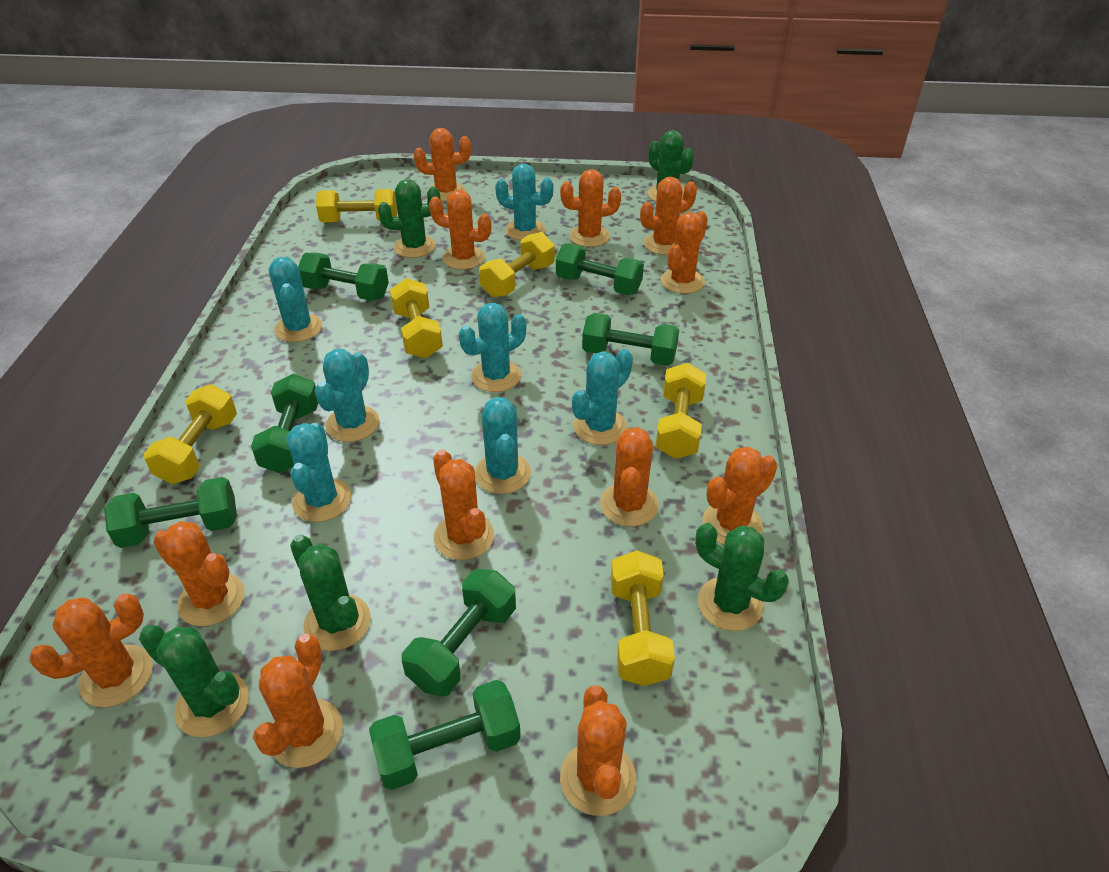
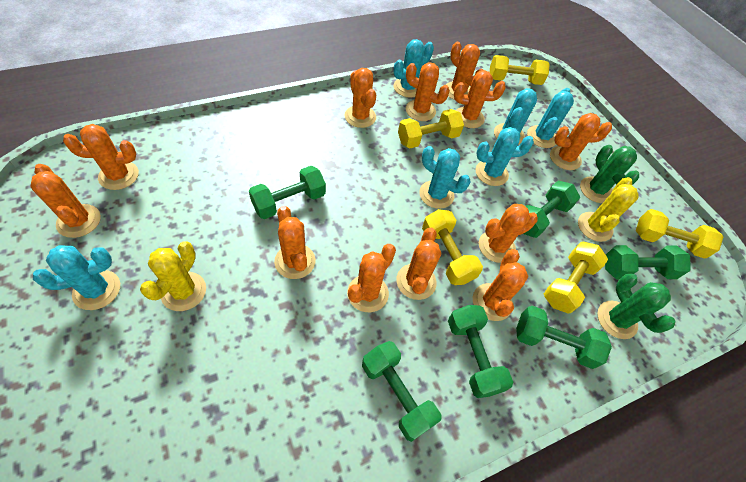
green cactus: [139,625,249,737] [290,535,371,651] [378,179,441,258] [648,130,694,202] [695,523,789,631] = 5 -> [580,145,639,203] [597,273,675,339] = 2
green dumbbell: [104,477,237,548] [251,374,318,473] [298,252,389,301] [369,680,521,790] [402,569,516,697] [556,243,644,295] [582,313,679,366] = 7 -> [249,166,326,219] [362,341,441,442] [448,305,513,398] [516,306,612,369] [524,181,580,238] [605,245,691,280] = 6
turquoise cactus: [269,257,322,342] [286,423,351,522] [315,349,379,442] [459,303,526,392] [475,397,531,494] [495,164,554,240] [572,349,633,445] = 7 -> [33,245,120,310] [394,39,434,98] [419,146,471,209] [476,127,534,186] [494,88,537,145] [527,88,574,148] = 6
yellow cactus: none = 0 -> [140,241,206,311] [578,177,639,242] = 2
yellow dumbbell: [144,384,237,484] [316,189,397,223] [390,278,443,358] [479,232,555,298] [611,550,675,686] [656,363,706,459] = 6 -> [398,109,464,148] [422,209,483,285] [490,55,550,85] [544,242,608,313] [636,209,723,259] = 5

